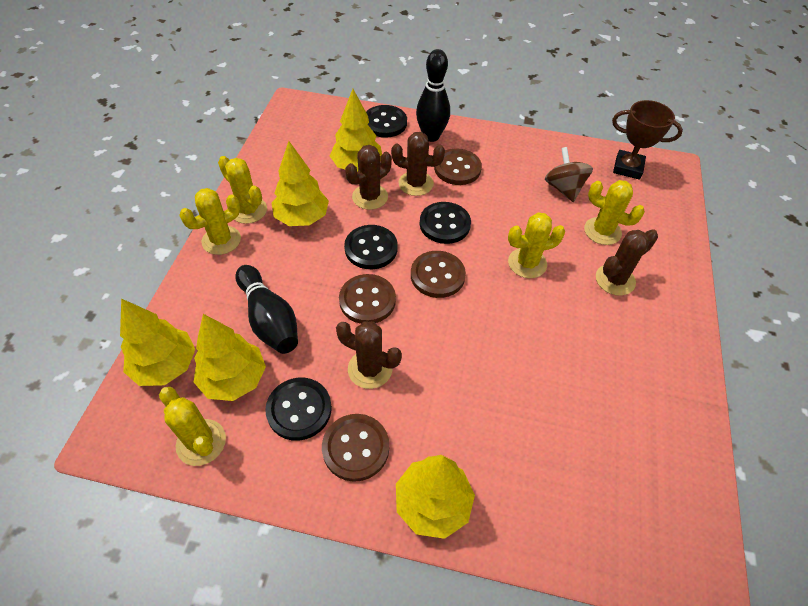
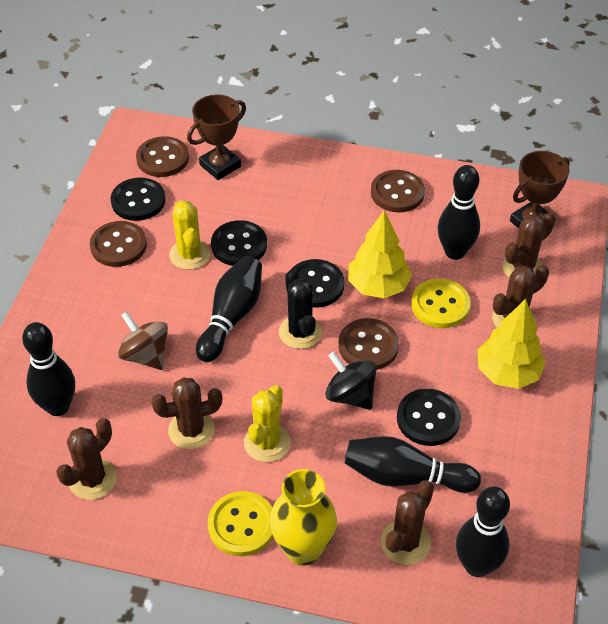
black bowling pin: [235,265,298,354] [416,49,450,142] = 2 -> [22,322,75,416] [196,256,262,362] [345,436,481,493] [438,165,480,260] [456,486,510,577] = 5
black cactus: none = 0 -> [279,270,322,349] = 1
black spinning top: none = 0 -> [325,352,377,410] = 1
brown cactus: [336,321,402,389] [345,145,392,210] [391,132,445,196] [596,229,658,296] = 4 -> [56,418,117,500] [151,377,222,449] [381,480,434,565] [492,265,549,328] [502,212,556,278] = 5
brown trophy: [612,100,683,180] = 1 -> [187,94,246,180] [510,151,570,228] = 2
yellow button: none = 0 -> [208,491,273,556] [411,278,471,328] = 2
yellow cactus: [159,387,226,466] [179,188,241,255] [218,156,267,224] [508,212,565,278] [584,180,645,245] = 5 -> [169,201,210,270] [244,385,291,462] = 2
yellow tree: [120,299,195,386] [194,314,266,401] [271,141,329,226] [330,89,382,171] [396,455,475,539] = 5 -> [348,210,412,298] [477,299,546,389] = 2
yellow vase: none = 0 -> [270,469,337,565] = 1

